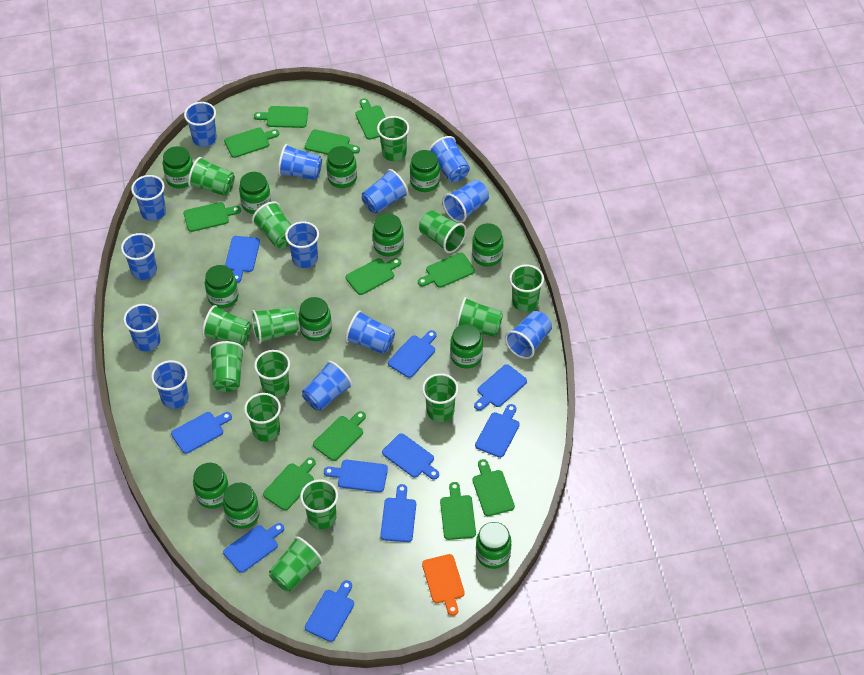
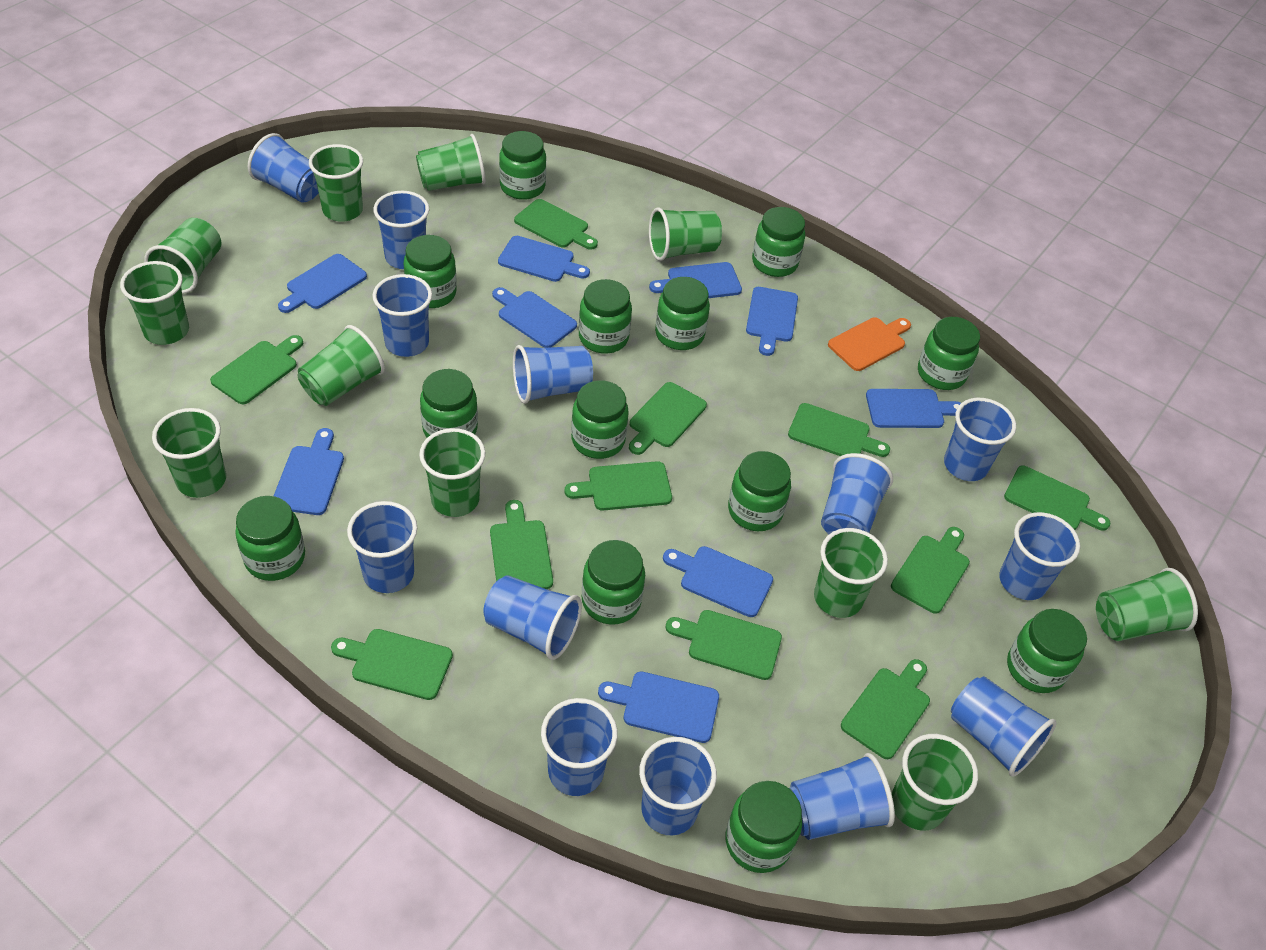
blue cutting board: [171,412,232,454] [223,523,284,573] [225,236,260,283] [305,580,354,642] [324,460,388,492] [380,484,416,542] [382,433,439,480] [388,330,437,378] [474,364,527,411] [475,404,520,458] = 10 -> [274,428,344,515] [278,254,367,313] [492,287,577,348] [498,236,590,282] [598,671,719,743] [649,262,742,298] [663,546,773,617] [746,287,798,356] [866,389,961,428] = 9
green cup: [188,157,235,196] [202,305,252,346] [209,341,245,392] [244,393,281,442] [251,307,299,344] [252,201,291,248] [254,350,290,398] [269,536,323,591] [300,479,338,530] [377,116,409,161] [419,210,467,253] [422,373,458,422] [456,297,503,337] [509,264,544,312] = 14 -> [120,261,189,345] [144,218,222,294] [152,408,226,498] [297,325,385,406] [309,144,363,222] [416,134,486,191] [419,428,485,517] [649,208,722,261] [814,528,888,618] [892,734,978,831] [1096,568,1198,641] = 11
green jar: [163,146,193,188] [193,463,229,509] [205,265,239,309] [223,483,260,529] [239,172,271,214] [299,297,332,341] [326,146,357,188] [373,213,404,256] [410,150,440,192] [450,324,483,369] [472,223,503,267] [476,522,511,569] = 12 -> [235,496,305,581] [403,235,457,308] [420,369,478,438] [499,131,546,200] [571,380,629,459] [579,279,632,354] [582,540,645,625] [655,277,710,350] [725,781,802,873] [728,451,791,531] [752,207,805,277] [918,317,980,390] [1007,609,1087,693] = 13

